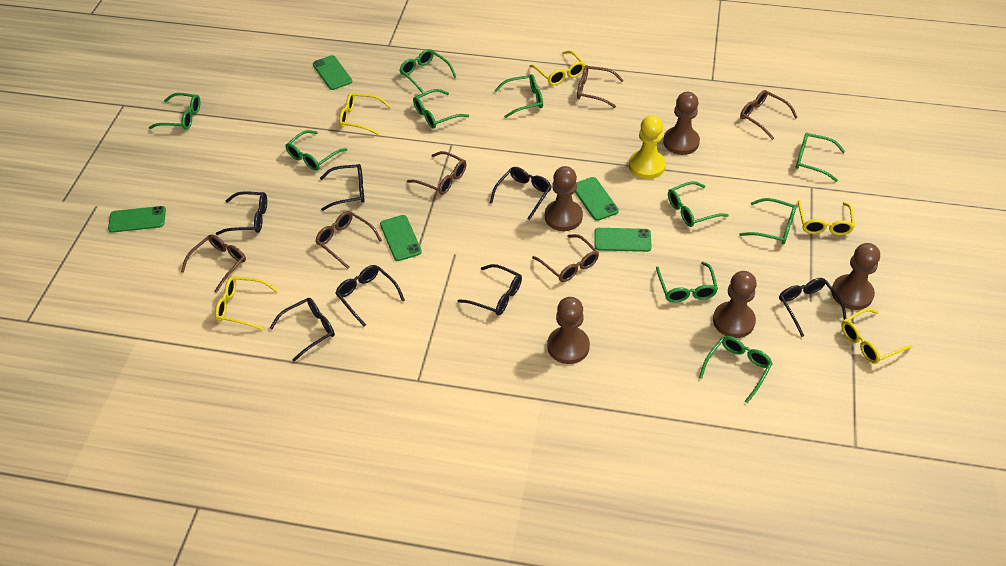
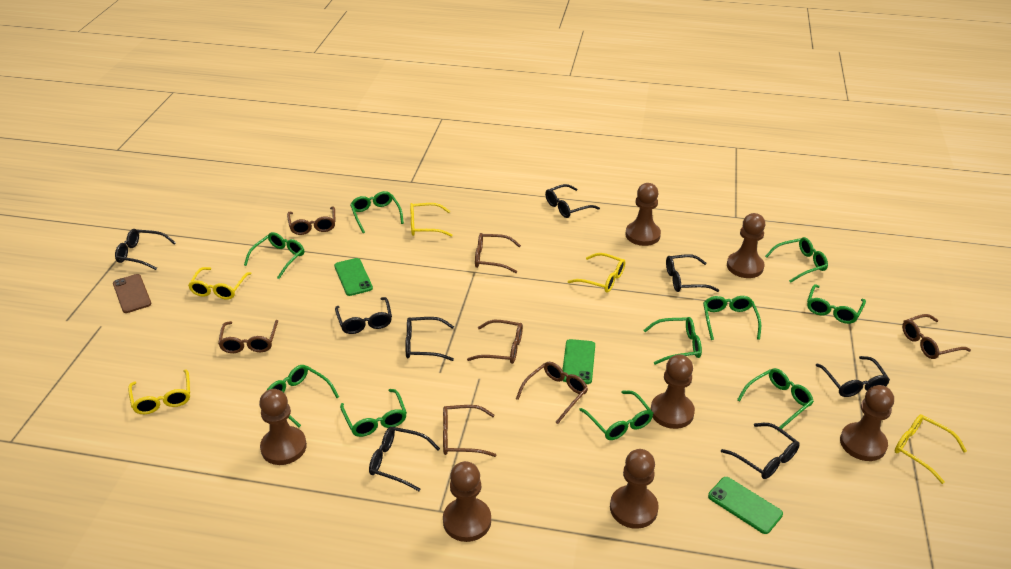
black glasses: [216,191,267,235] [270,298,335,362] [320,164,365,211] [335,265,405,327] [458,264,522,316] [490,167,552,220] [779,278,846,337] = 7 -> [115,229,176,270] [335,297,392,334] [369,427,440,491] [405,317,454,361] [545,184,600,218] [666,254,719,292] [721,423,799,479] [816,356,890,397] = 8
brown glasses: [181,234,246,293] [315,211,382,269] [407,151,466,195] [532,234,599,282] [577,65,624,108] [740,90,798,140] = 6 -> [218,320,278,353] [287,206,335,235] [443,405,496,457] [467,320,523,364] [475,233,521,273] [516,362,588,424] [902,314,971,359] = 7
brown pawn: [545,166,583,231] [547,297,590,364] [663,92,700,155] [713,271,757,338] [831,243,880,310] = 5 -> [259,389,307,465] [443,461,491,542] [610,449,659,529] [625,183,661,246] [651,354,695,429] [727,213,765,278] [840,385,894,461] = 7
brown phone: none = 0 -> [113,274,151,313] = 1
green phone: [108,206,166,233] [313,55,352,90] [380,215,422,261] [575,177,619,221] [594,228,652,252] = 5 -> [334,258,373,296] [563,339,595,384] [708,477,783,534] = 3
yellow pawn: [629,115,666,179] = 1 -> none = 0

